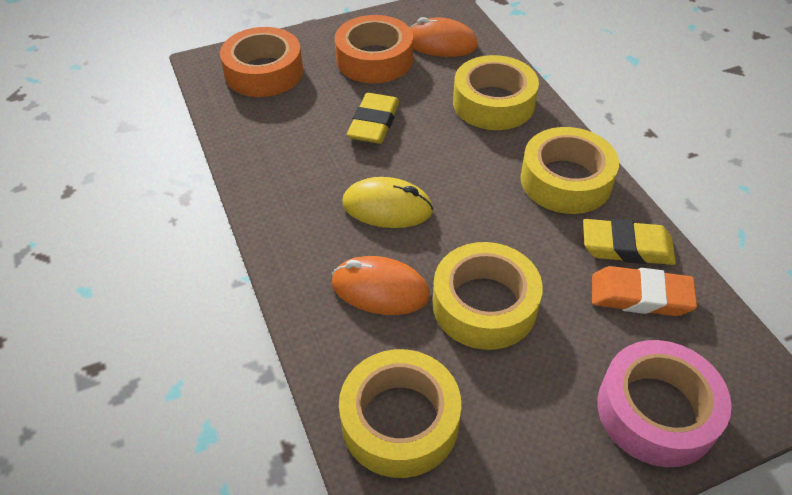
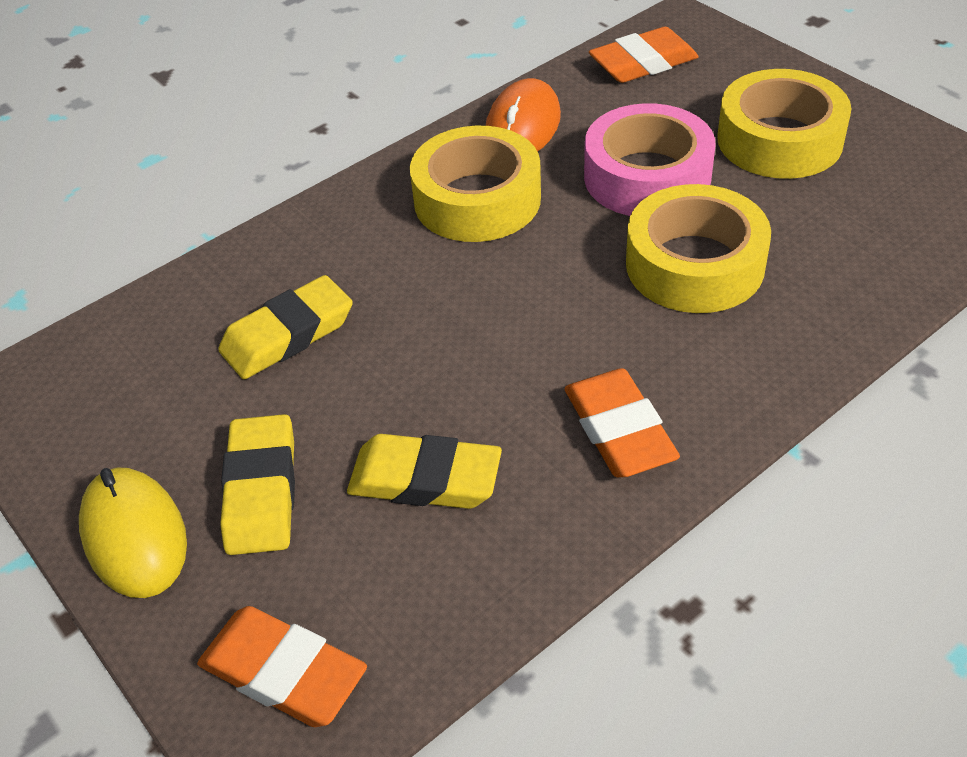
orange eraser: [592,266,697,316] = 1 -> [197,606,367,727] [565,368,680,477] [589,27,699,83] = 3
orange mouse: [331,256,430,315] [410,17,478,57] = 2 -> [486,78,561,152] = 1
orange tape: [220,27,303,97] [335,15,413,83] = 2 -> none = 0
yellow eraser: [347,93,399,144] [583,219,676,265] = 2 -> [218,275,353,379] [220,414,295,555] [347,434,502,509] = 3
yellow tape: [339,349,461,478] [433,242,543,350] [453,55,539,130] [520,127,619,214] = 4 -> [410,126,541,242] [626,184,771,313] [717,69,851,179] = 3

